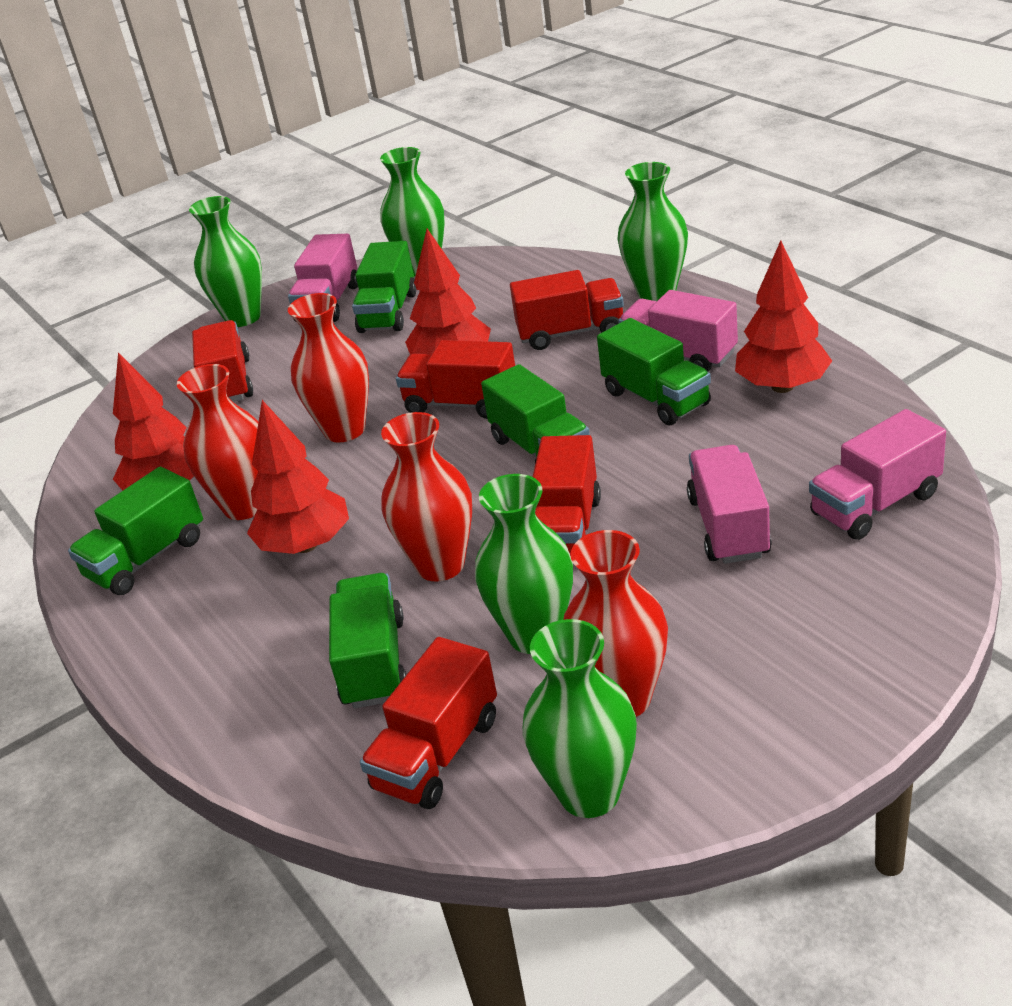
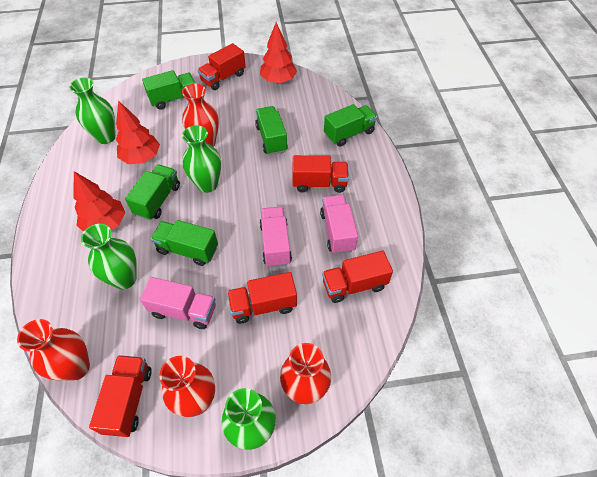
green vase: [189,196,262,327] [380,147,445,276] [475,474,573,654] [523,619,637,818] [617,162,688,301] = 5 -> [69,77,116,144] [81,224,137,289] [182,125,221,193] [222,388,276,450] = 4
pink truck: [288,234,358,322] [618,290,738,372] [687,445,772,564] [809,409,946,540] = 4 -> [140,277,216,329] [260,207,292,267] [320,195,358,254] = 3
red tree: [113,352,194,491] [247,400,349,554] [405,229,491,354] [735,240,832,393] = 4 -> [74,171,125,232] [116,101,160,164] [260,22,297,84] = 3

